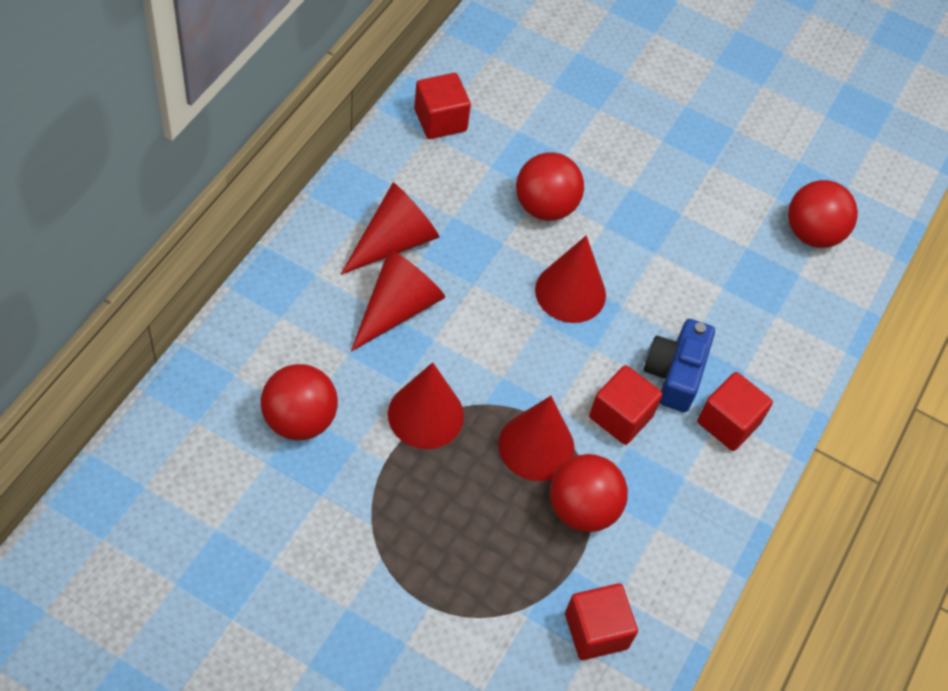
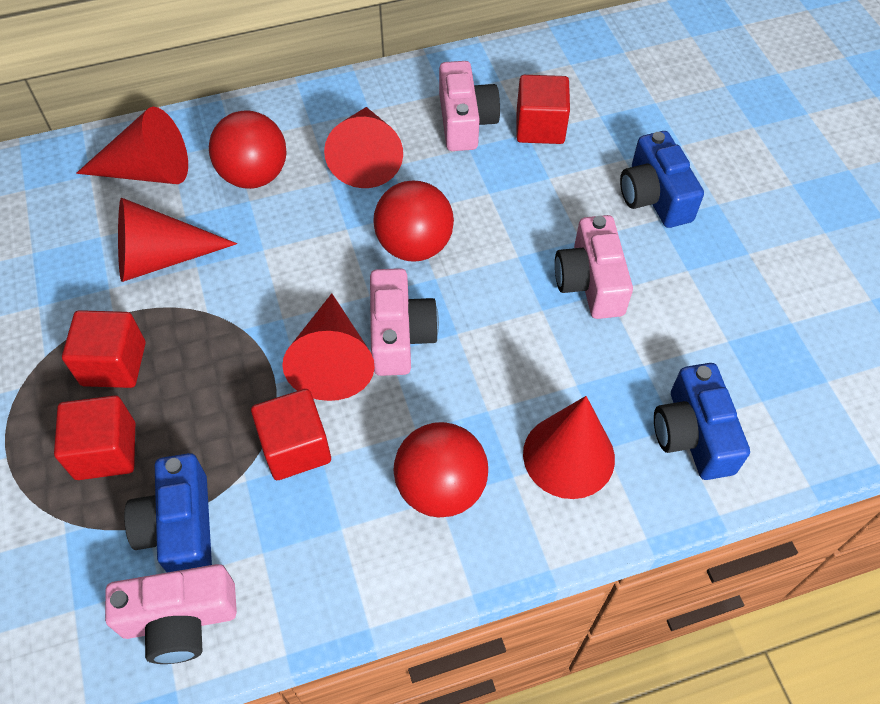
blue camera: [644,319,715,412] = 1 -> [124,453,212,573] [620,131,704,228] [654,363,750,480] = 3
pink camera: none = 0 -> [105,564,237,664] [370,268,439,376] [439,61,500,151] [555,215,633,319] = 4
red ball: [261,364,338,440] [516,152,584,221] [550,454,628,532] [788,180,858,248] = 4 -> [209,110,287,189] [373,181,454,262] [394,422,488,518] = 3

